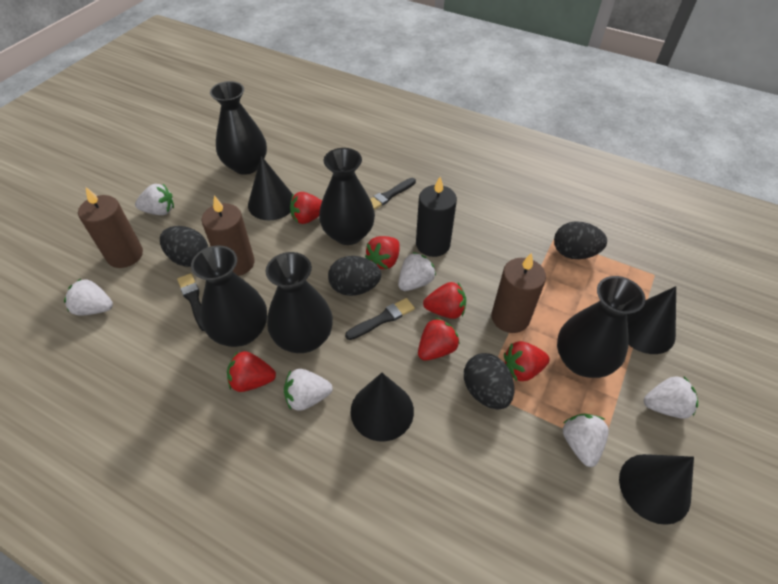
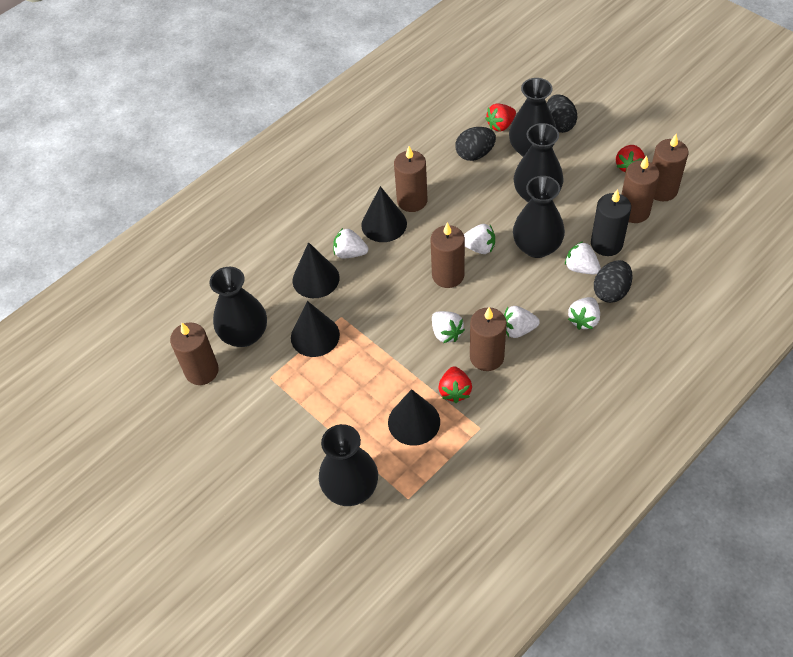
black brush: [177,273,204,331] [345,298,415,340] [370,178,416,210] = 3 -> none = 0
black egg: [160,226,208,267] [328,256,381,296] [464,353,514,410] [554,221,607,259] = 4 -> [455,127,496,161] [547,94,577,133] [594,260,633,303] = 3
brown candle: [78,187,143,268] [202,196,255,276] [491,253,546,333] = 3 -> [170,323,219,385] [394,146,428,212] [430,222,465,288] [470,307,507,371] [621,156,660,223] [652,134,688,202] = 6
red strawberry: [227,351,276,392] [290,192,322,224] [365,236,400,269] [418,318,460,361] [423,282,466,319] [504,341,550,381] = 6 -> [438,366,472,403] [485,103,516,132] [616,145,645,172] = 3

